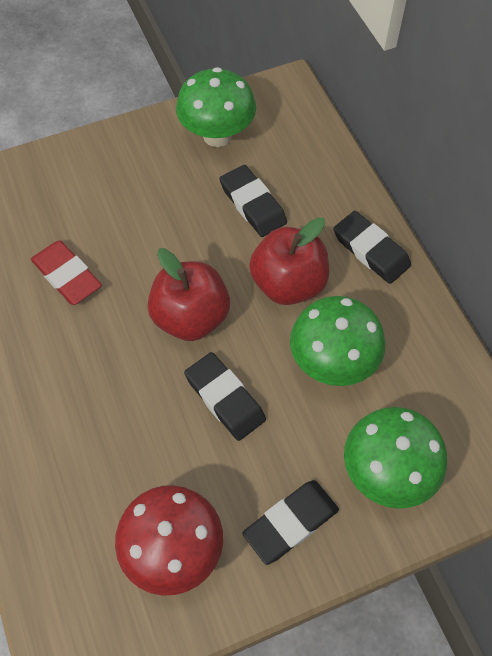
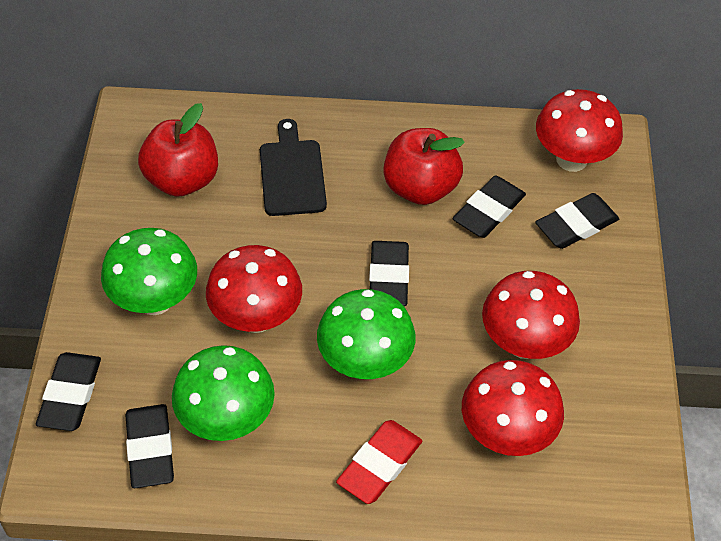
black cutting board: none = 0 -> [260,119,327,216] = 1
black eraser: [184,352,266,441] [219,165,287,237] [242,480,339,565] [333,211,411,284] = 4 -> [36,352,101,431] [125,404,174,488] [369,241,409,306] [452,176,526,238] [535,193,619,249] = 5
red mushroom: [115,485,223,596] = 1 -> [206,245,302,333] [462,360,564,456] [482,271,580,359] [536,89,623,172] = 4

